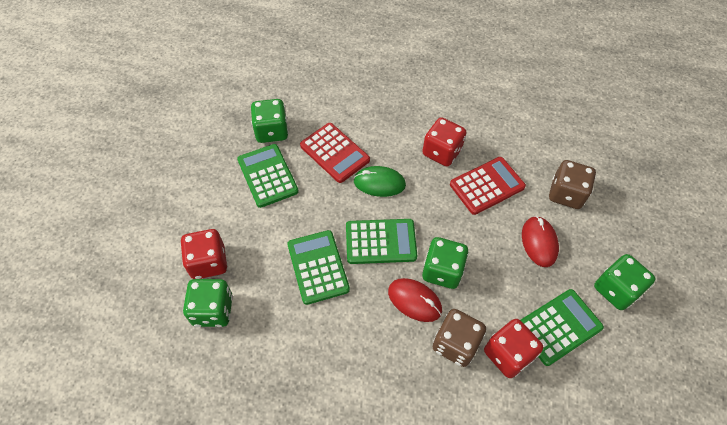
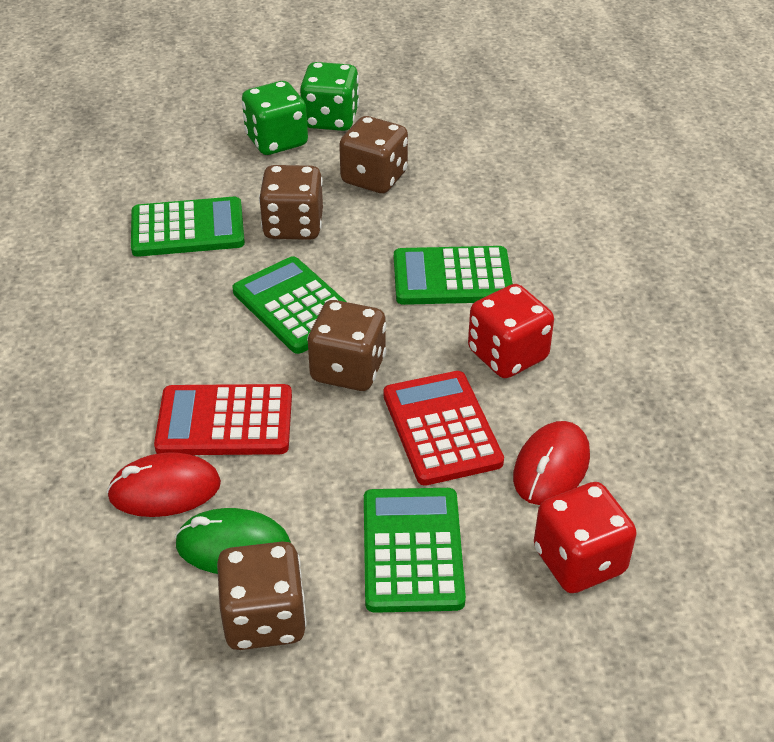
brown dice: [433,309,486,367] [549,160,596,209] = 2 -> [217,541,306,650] [259,165,323,240] [307,300,386,391] [339,116,408,193] = 4
green dice: [183,279,233,327] [251,99,288,143] [422,237,469,289] [594,254,656,310] = 4 -> [242,81,308,155] [300,62,359,131] = 2
red dice: [180,229,227,279] [422,117,466,167] [484,319,543,378] = 3 -> [468,284,554,378] [534,482,637,593] = 2

